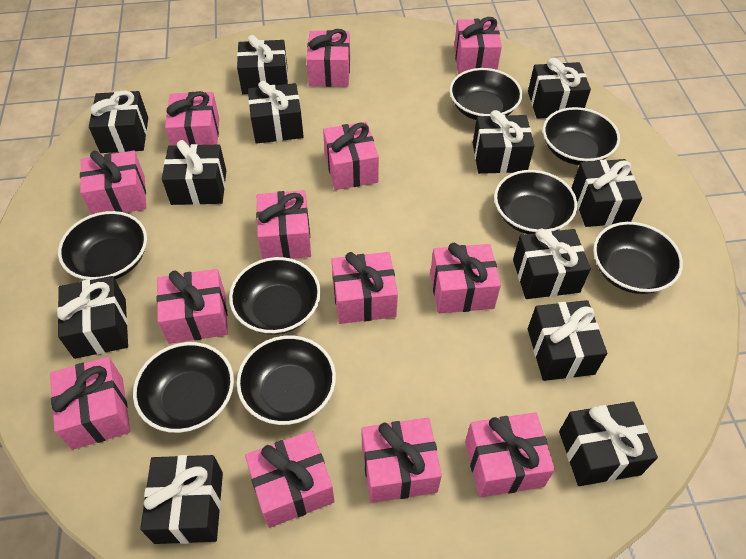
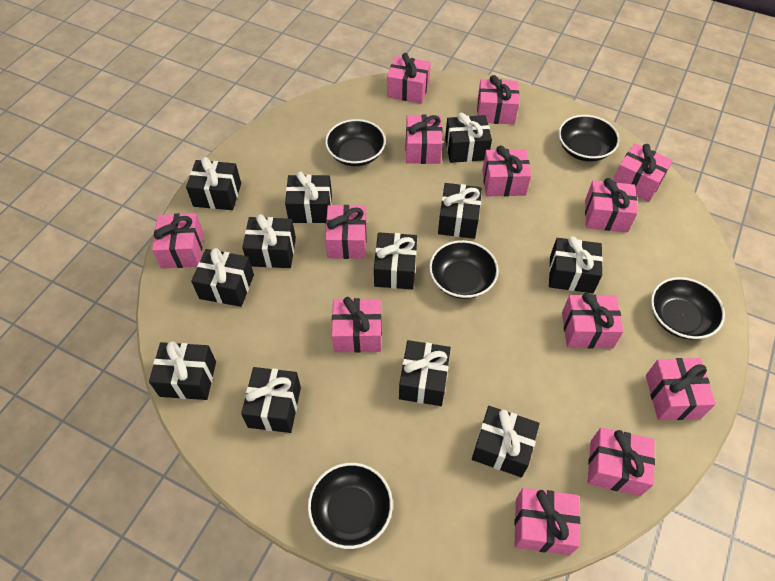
black bowl: [58,211,147,280] [133,342,234,433] [229,257,321,334] [237,335,336,425] [450,68,523,120] [494,170,577,234] [543,107,620,165] [593,222,683,294] = 8 -> [308,463,393,549] [325,119,386,166] [429,240,499,299] [558,115,620,162] [651,277,725,340] = 5

